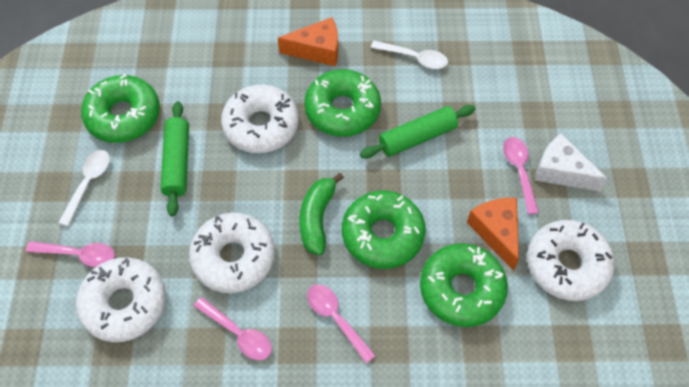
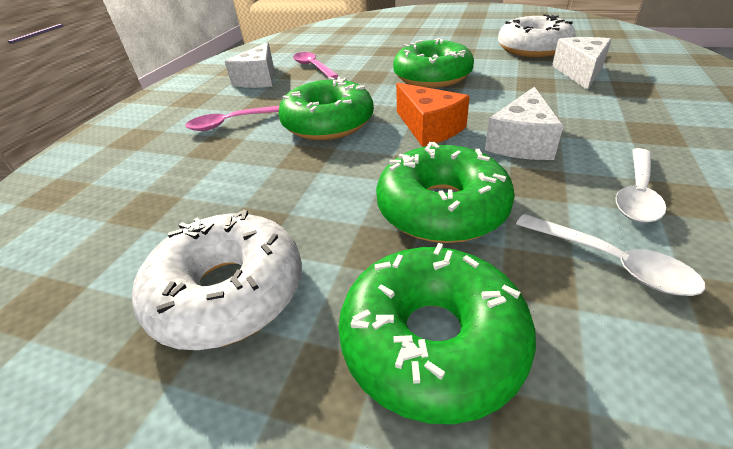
green banana: [299,173,344,255] = 1 -> none = 0
green rolling pin: [161,101,189,216] [360,105,475,158] = 2 -> none = 0
orange cheese: [278,17,338,66] [467,198,519,271] = 2 -> [396,82,470,147] = 1
pink spoon: [26,241,115,267] [194,297,272,360] [307,284,376,363] [503,137,539,215] = 4 -> [185,106,279,131] [293,52,339,78] = 2
white cheese: [535,133,607,191] = 1 -> [225,42,274,88] [485,87,563,160] [552,37,612,90] = 3
white donut: [76,257,166,342] [189,213,275,293] [221,85,299,153] [527,220,615,301] = 4 -> [132,209,302,350] [498,14,576,57] = 2

